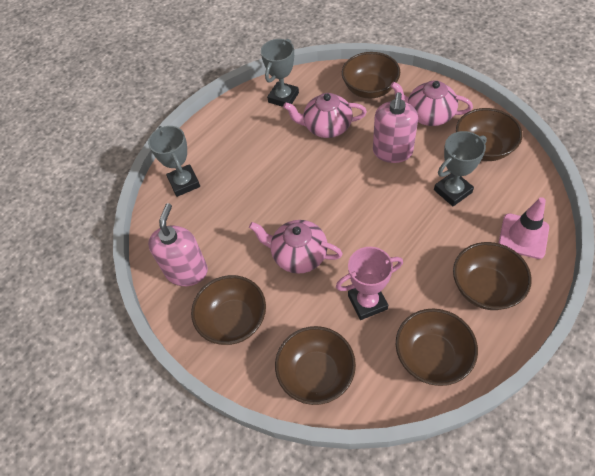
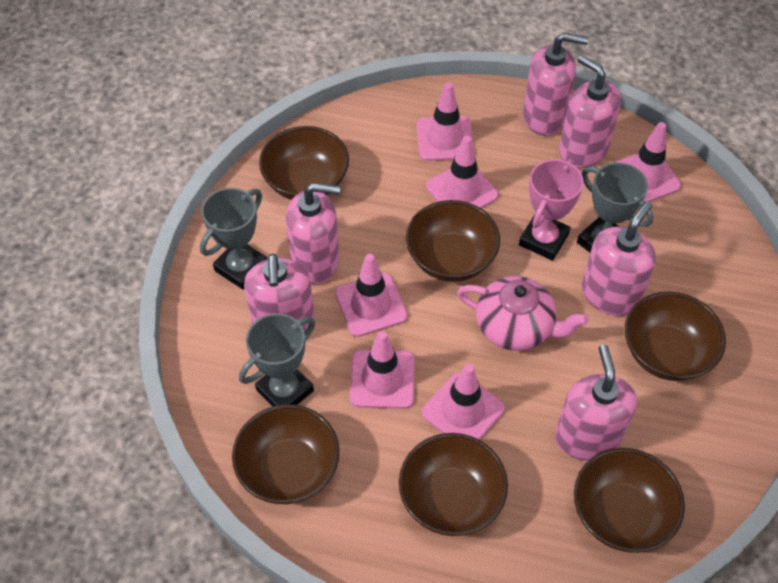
pink soap dispenser: [148,203,208,286] [373,92,418,163] = 2 -> [244,254,315,332] [286,183,340,284] [523,33,588,136] [555,345,637,461] [559,55,621,168] [582,201,656,316] = 6
pink teapot: [249,220,343,274] [283,93,367,138] [391,81,473,126] = 3 -> [457,276,589,351] = 1
pink traffic cone: [498,197,549,259] = 1 -> [335,254,408,337] [350,331,415,409] [417,82,474,161] [422,364,505,440] [426,136,498,208] [613,122,681,202] = 6

